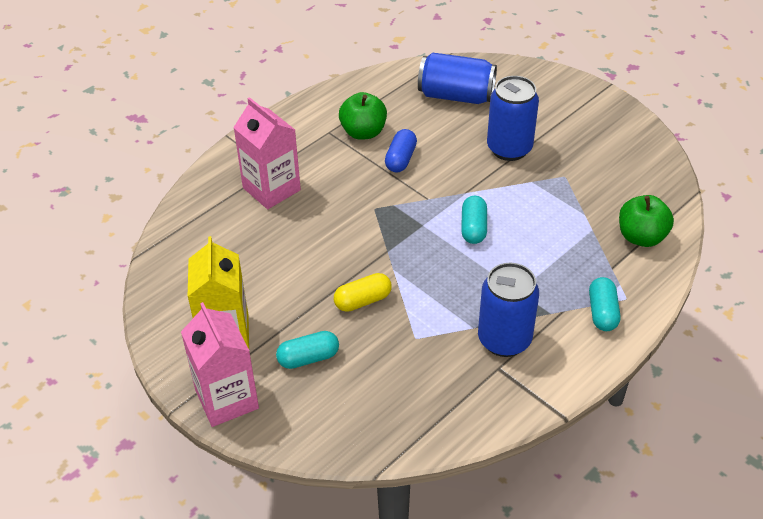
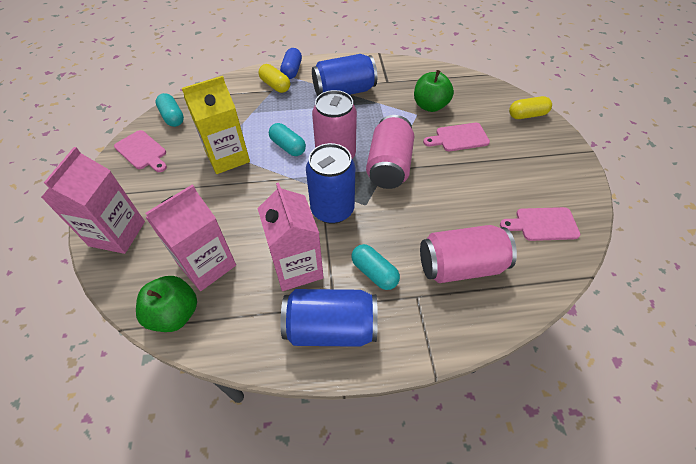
pink can: none = 0 -> [312,90,357,159] [366,115,414,189] [420,225,517,283] = 3
pink carton: [181,302,259,427] [233,97,301,209] = 2 -> [41,147,145,254] [145,184,236,291] [257,182,324,291] = 3
pink cutting board: none = 0 -> [114,130,167,172] [423,123,490,151] [500,207,580,241] = 3
yellow capsule: [334,273,392,312] = 1 -> [258,64,290,93] [509,96,552,119] = 2

